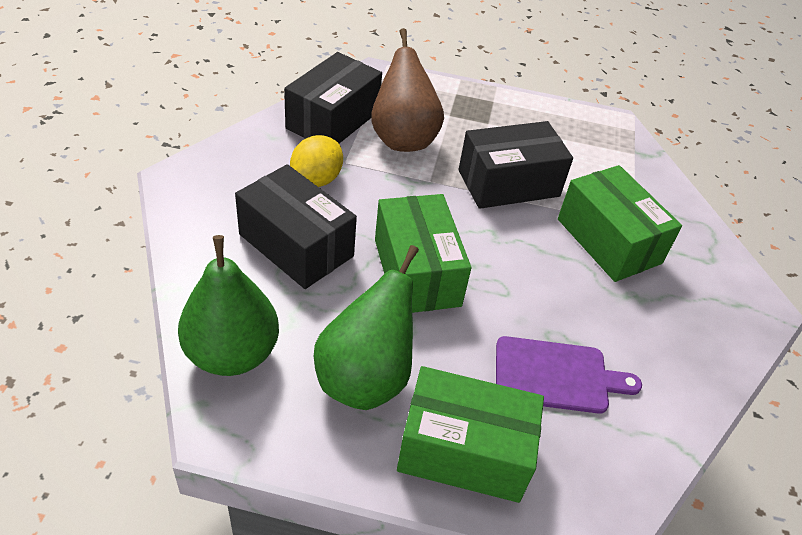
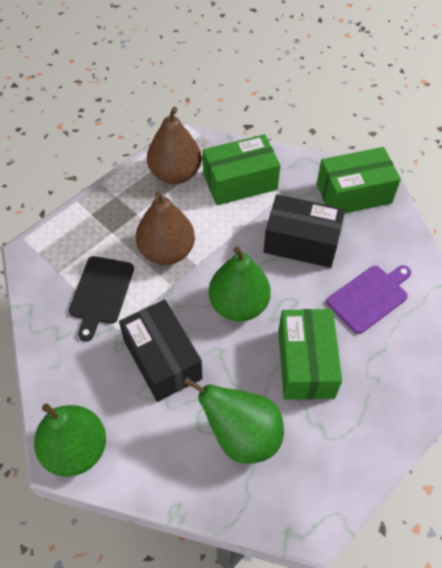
black box: [235,164,357,289] [284,52,382,143] [459,121,573,209] = 3 -> [119,299,202,402] [263,194,345,268] = 2
black cutting board: none = 0 -> [69,256,134,341] = 1
brown pear: [371,28,444,152] = 1 -> [136,191,195,265] [147,107,201,184] = 2
green pear: [178,235,279,376] [314,245,419,410] = 2 -> [34,403,106,477] [183,377,284,463] [209,247,271,321] = 3
yellow lemon: [290,135,343,187] = 1 -> none = 0

